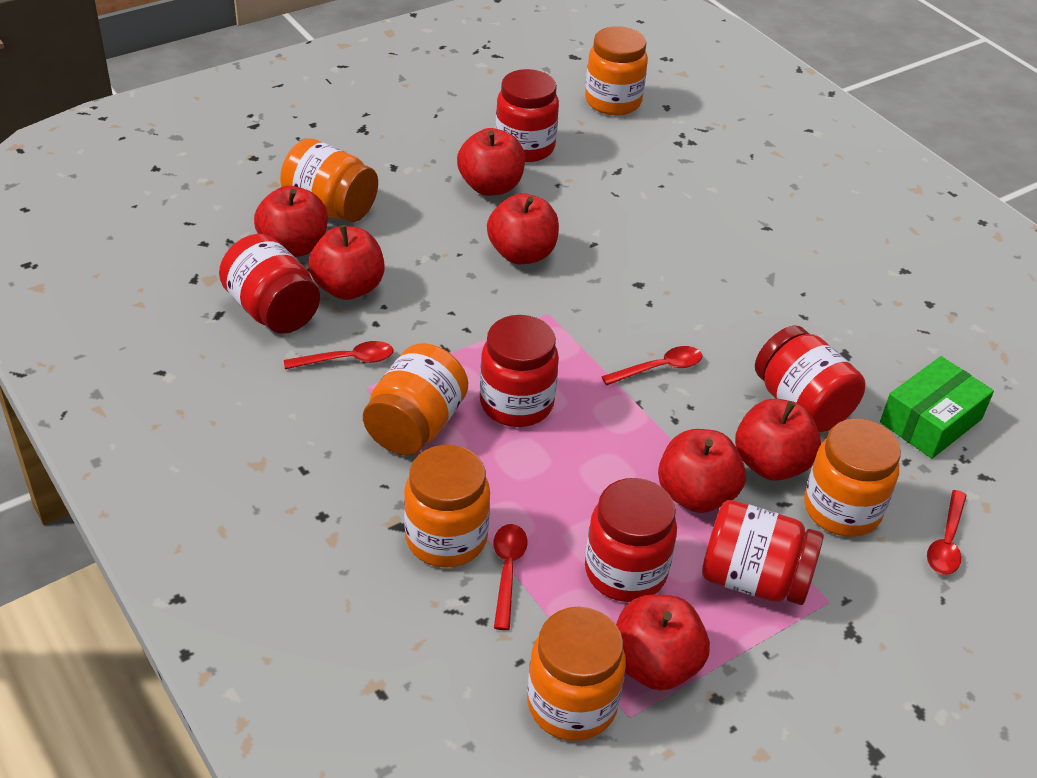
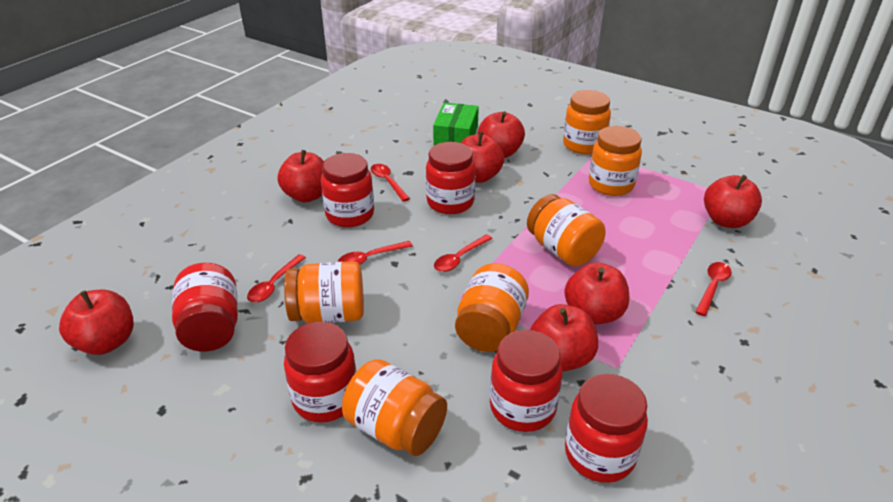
red spoon: [284,341,393,369] [494,524,528,630] [601,346,703,385] [927,490,967,575] = 4 -> [247,254,306,303] [338,241,413,265] [371,164,410,202] [434,234,493,272] [696,262,732,316] = 5

